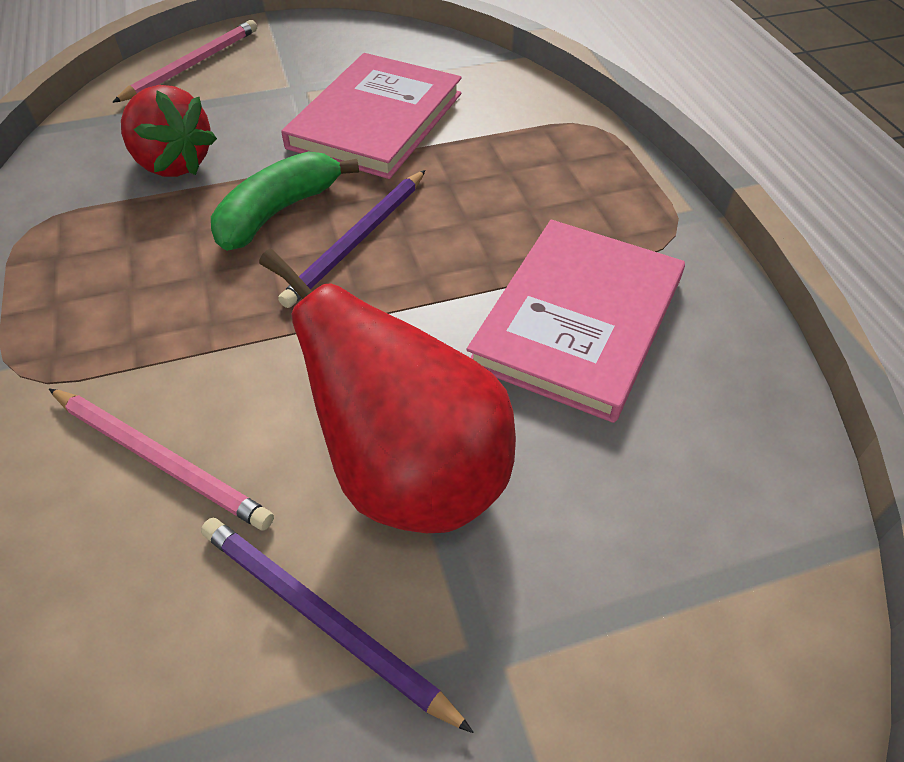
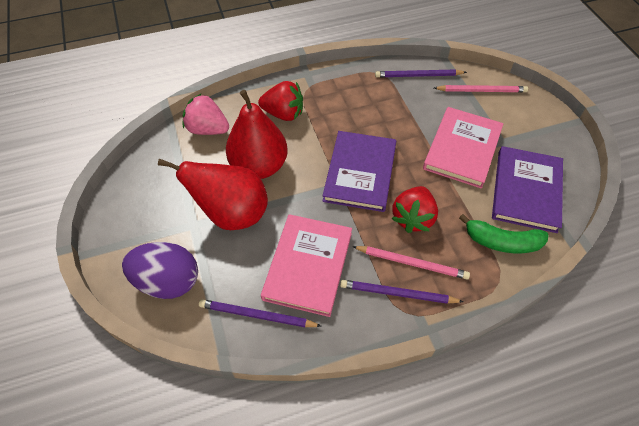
pink strawberry: none = 0 -> [182,94,229,135] = 1
purple book: none = 0 -> [323,131,396,212] [492,146,563,233] = 2
purple egg: none = 0 -> [122,242,198,299] = 1
purple pencil: [201,518,474,733] [278,170,426,308] = 2 -> [199,299,322,327] [340,280,464,304] [375,70,467,77] = 3
red pear: [259,249,516,533] = 1 -> [158,159,268,230] [226,90,288,179] = 2
red strawberry: [121,85,217,177] = 1 -> [258,81,303,121] [392,186,438,233] = 2

